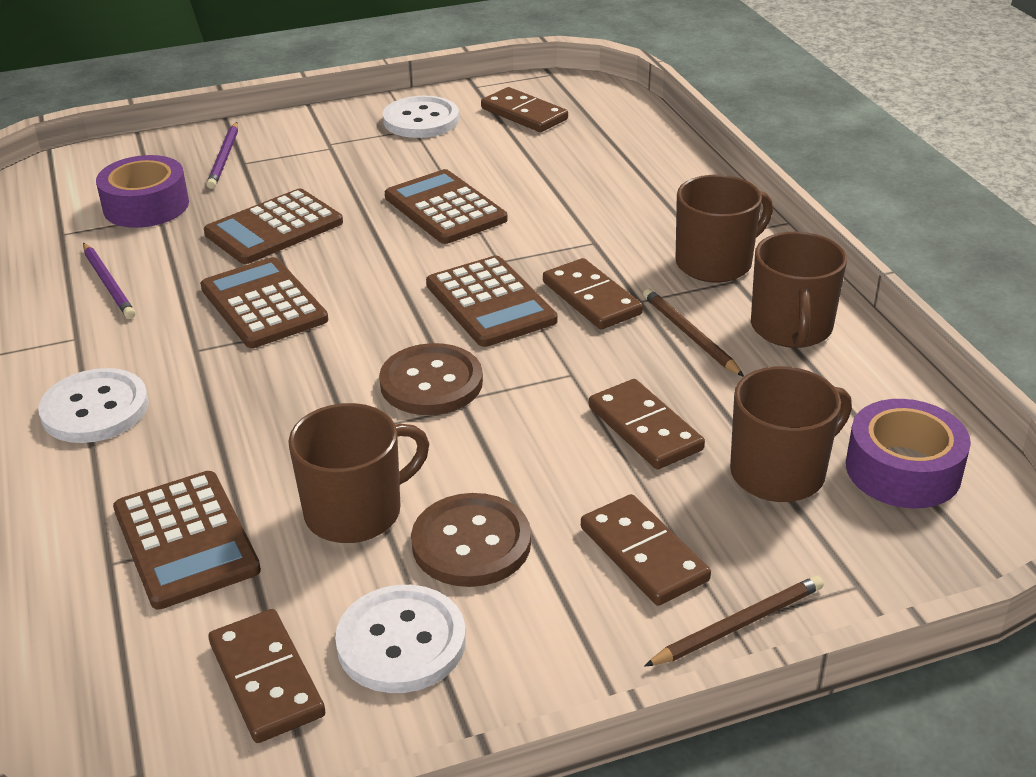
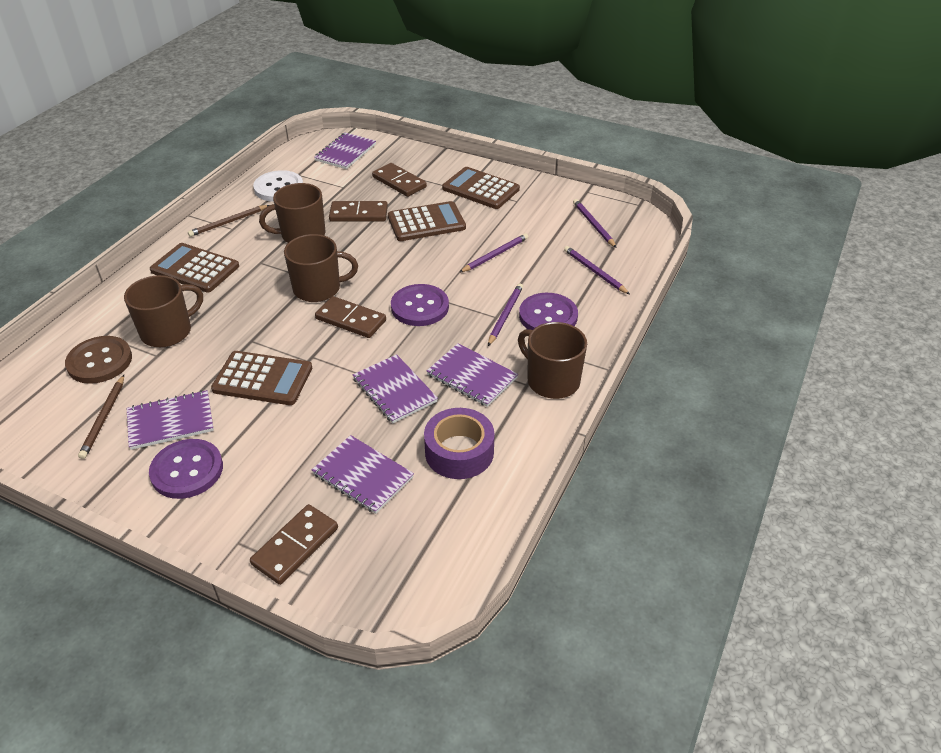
brown button: [379,343,483,415] [411,493,531,587] = 2 -> [65,336,132,384] = 1
brown calculator: [113,471,261,610] [200,257,328,348] [204,189,343,264] [385,169,508,244] [426,256,558,347] = 5 -> [150,243,239,293] [211,351,312,405] [388,201,466,241] [442,167,520,209] = 4
brown domino: [209,609,325,743] [481,87,568,132] [543,258,643,329] [581,494,711,606] [589,379,705,469] = 5 -> [250,504,338,585] [315,296,386,338] [329,201,388,222] [372,163,427,197] = 4
purple button: none = 0 -> [149,439,223,499] [391,284,449,326] [519,293,578,330] = 3
purple notebook: none = 0 -> [127,390,214,450] [312,435,414,514] [314,133,376,169] [353,354,438,423] [427,343,518,407] = 5
purple pencil: [83,243,135,319] [207,122,238,189] = 2 -> [459,233,528,273] [488,283,523,346] [564,246,630,294] [573,199,616,248] = 4
purple tape: [96,155,189,228] [846,399,971,508] = 2 -> [424,408,494,479] = 1
white button: [38,368,149,443] [335,585,466,693] [383,96,459,138] = 3 -> [253,170,303,202] = 1

